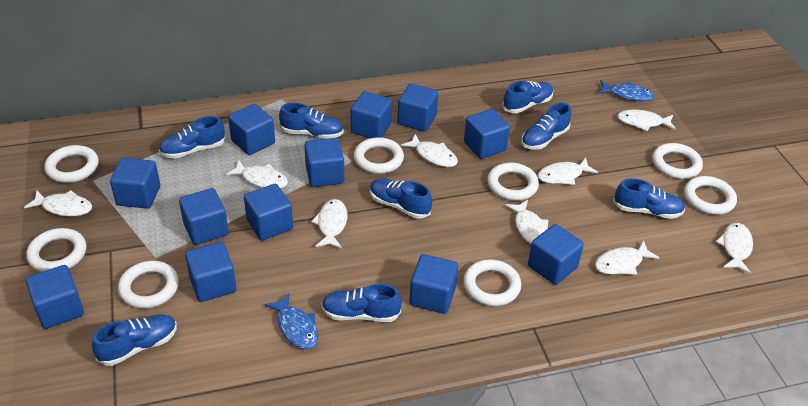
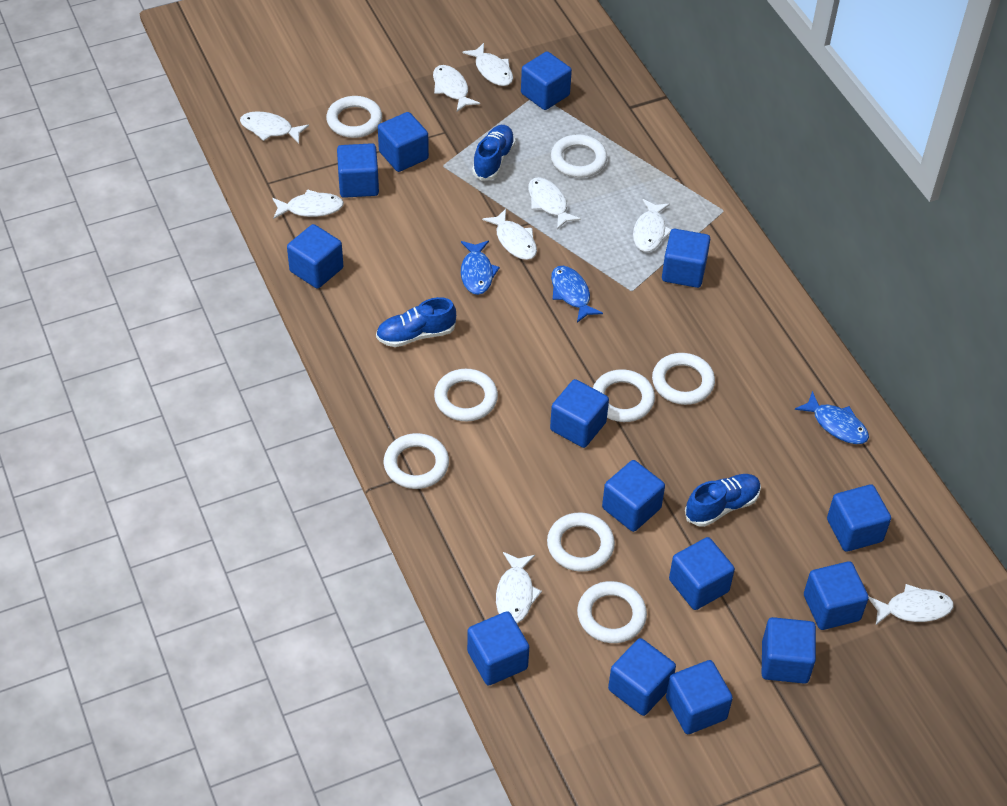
blue cube: [26,265,84,329] [110,158,160,209] [179,188,229,245] [185,242,237,302] [228,104,275,155] [244,184,293,241] [304,138,344,187] [350,91,392,138] [397,83,438,132] [409,254,458,314] [464,109,510,159] [528,224,584,285] = 12 -> [287,224,343,289] [337,143,379,198] [378,112,429,172] [467,611,529,686] [521,51,572,110] [550,379,609,448] [602,460,665,532] [608,638,676,716] [662,229,710,288] [666,660,733,734] [669,537,735,610] [762,617,816,684] [804,561,869,630] [827,484,891,552] = 14
blue fish: [264,293,318,349] [598,80,655,101] = 2 -> [461,240,500,295] [551,266,603,323] [794,391,869,444] = 3
blue shoe: [92,314,177,366] [159,116,225,159] [279,103,344,139] [321,284,402,322] [370,178,432,219] [502,81,553,113] [521,103,571,150] [613,178,685,219] = 8 -> [376,297,456,347] [472,125,515,181] [685,474,761,527] = 3

